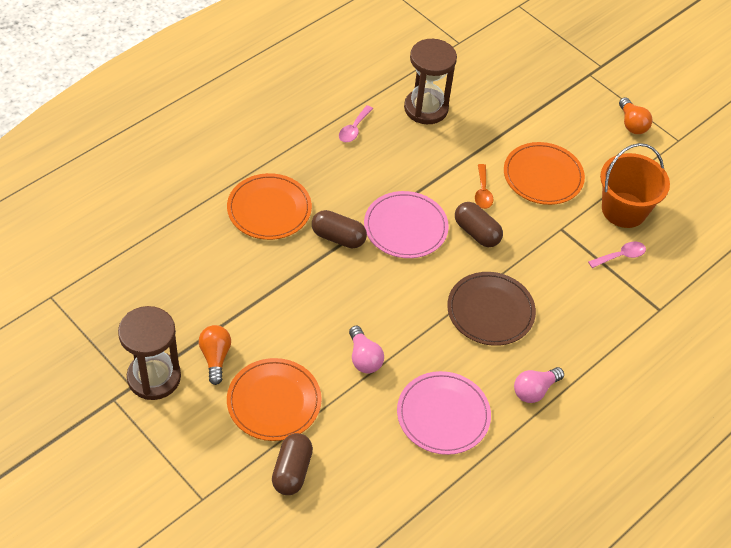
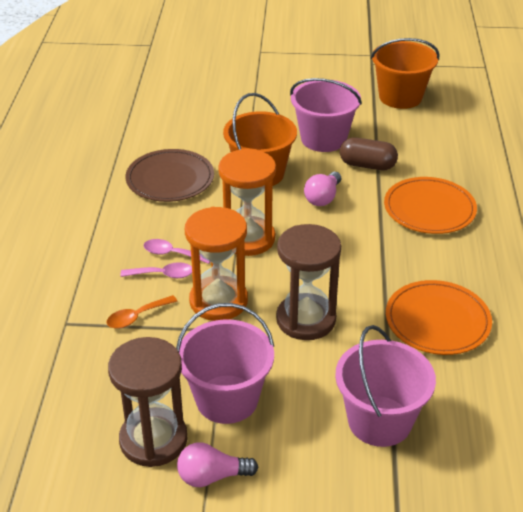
brown capsule: [272,433,313,495] [312,210,367,248] [455,202,503,247] = 3 -> [340,137,398,170] = 1
orange bucket: [600,143,670,228] = 1 -> [223,93,297,186] [371,38,439,109] = 2
orange hourglass: none = 0 -> [185,207,248,321] [218,149,276,256] = 2
orange light bulb: [199,325,231,385] [619,97,652,134] = 2 -> none = 0
orange plate: [227,173,312,240] [227,358,322,441] [504,142,585,205] = 3 -> [384,177,477,234] [386,280,492,355] = 2
pink bucket: none = 0 -> [176,303,274,424] [290,78,362,152] [335,325,436,447] = 3
pink plate: [364,191,449,258] [397,371,491,455] = 2 -> none = 0

